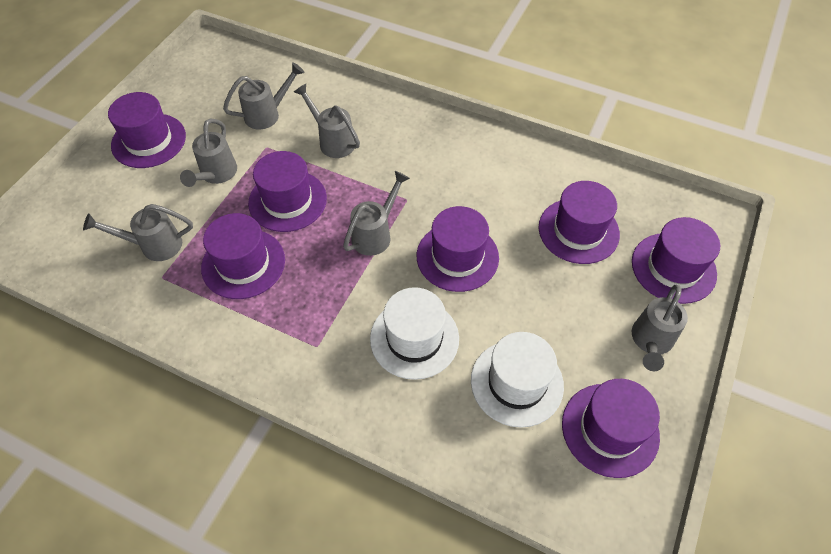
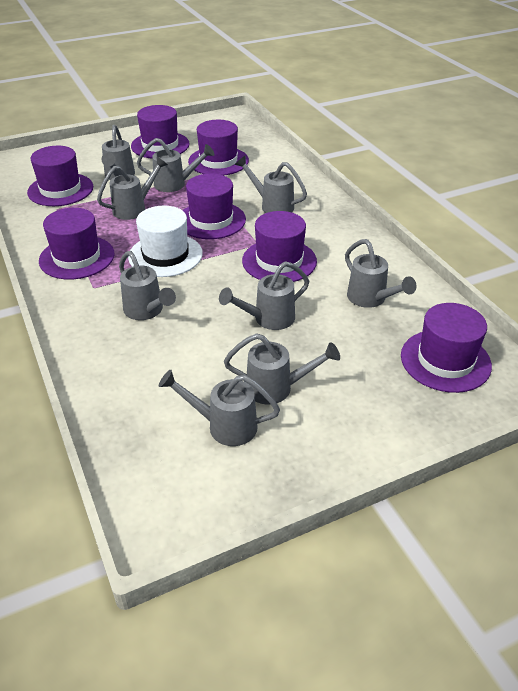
grey watering can: [83,204,193,261] [180,119,237,187] [223,62,305,129] [294,84,360,158] [343,171,410,256] [632,285,688,371] = 6 -> [97,156,168,220] [101,125,135,180] [119,251,176,320] [137,138,214,192] [159,369,280,446] [219,261,309,330] [224,333,340,405] [235,156,307,213] [345,239,416,308] = 9
white hat: [370,287,459,380] [471,332,564,428] = 2 -> [128,206,203,277] = 1

